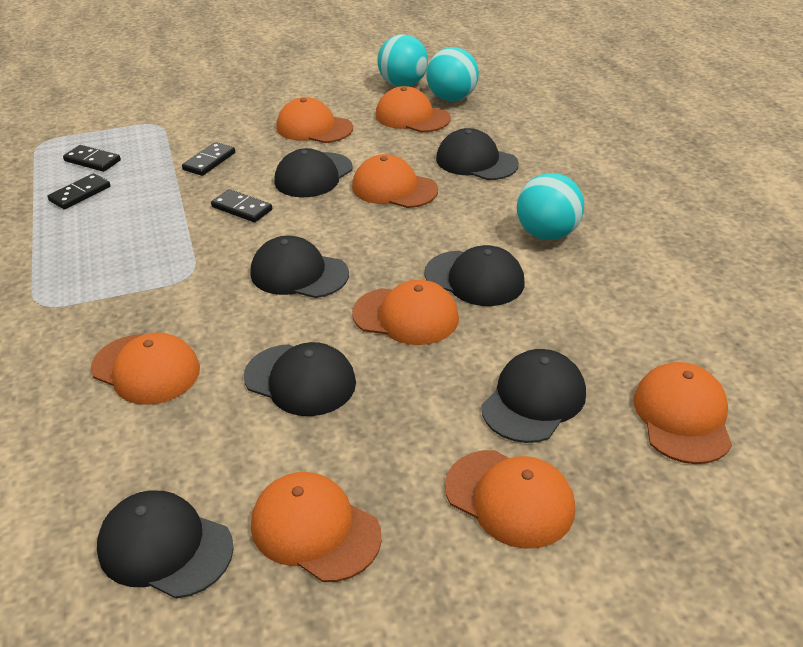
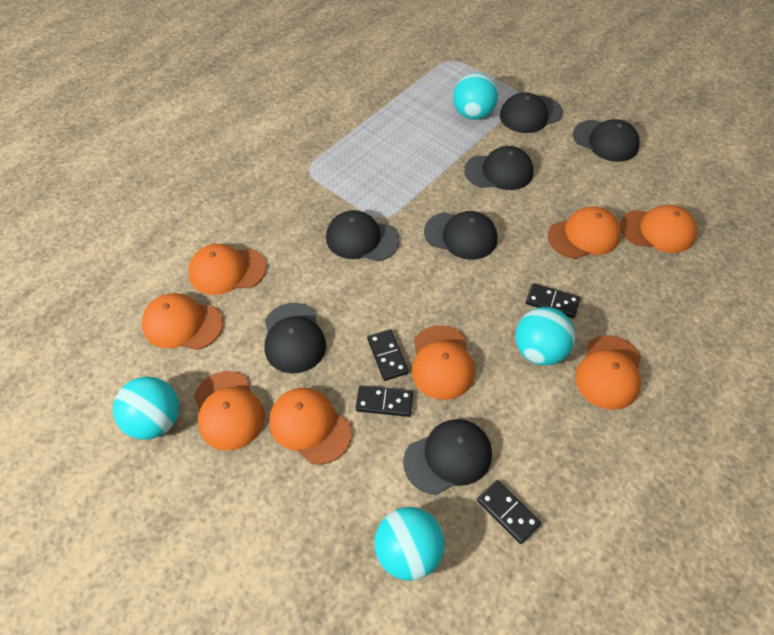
turquoise ball: [377,34,428,87] [426,47,479,101] [517,173,584,240] = 3 -> [113,377,179,440] [374,507,445,581] [453,73,498,120] [515,307,575,365] = 4

